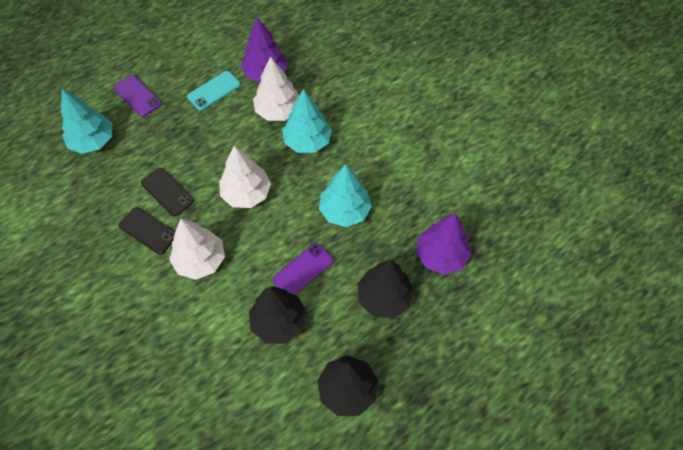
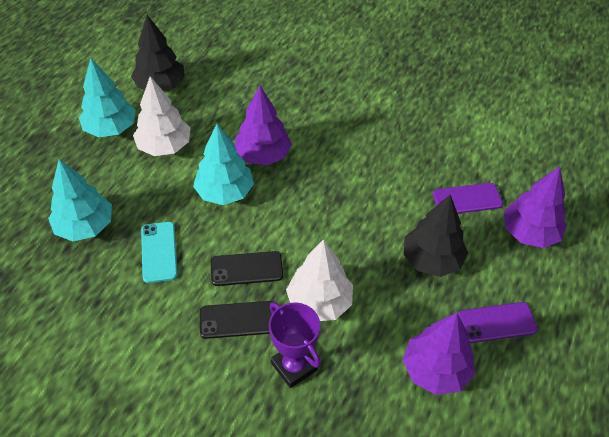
black tree: [249,286,307,344] [317,355,378,416] [358,259,414,319] = 3 -> [131,15,185,91] [404,194,468,277] = 2
purple tree: [241,17,287,82] [416,213,471,275] = 2 -> [235,86,292,166] [403,313,475,395] [504,166,567,248] = 3
purple trophy: none = 0 -> [269,302,321,388] = 1
white tree: [169,219,225,280] [219,146,271,208] [253,57,299,121] = 3 -> [133,76,190,156] [286,239,353,321] = 2

